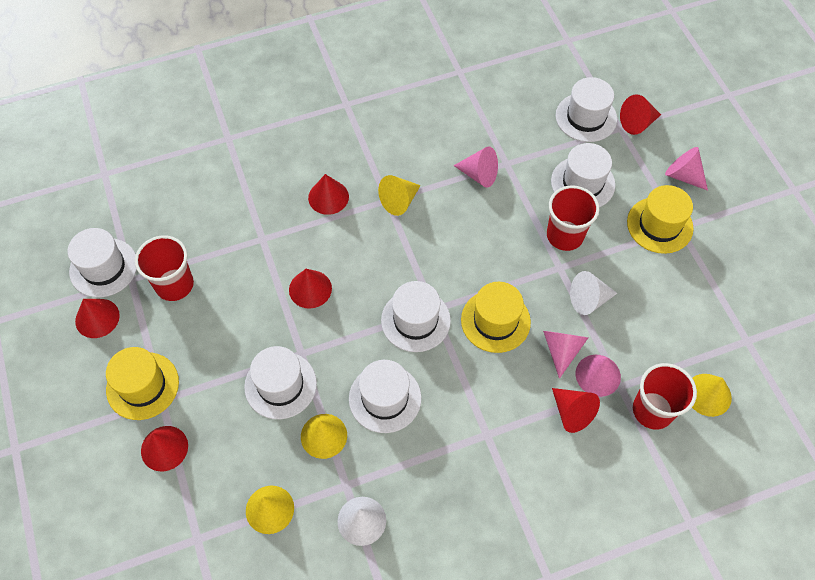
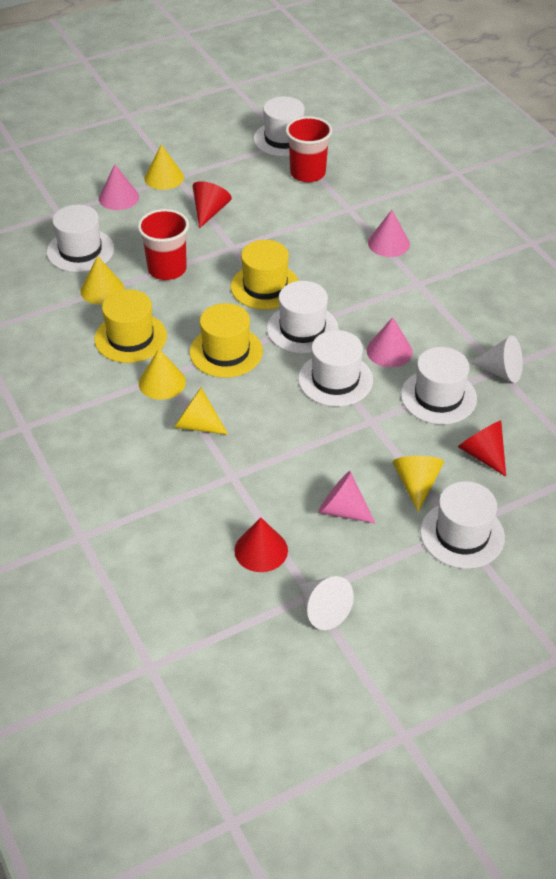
red cone: [75,299,120,338] [141,426,188,471] [289,269,332,309] [308,174,349,215] [552,388,600,433] [620,94,661,135] = 6 -> [193,181,232,228] [234,517,288,572] [458,421,506,476] = 3
red cup: [135,235,194,301] [547,185,599,251] [633,363,697,430] = 3 -> [138,209,189,280] [285,116,332,182] = 2
yellow cone: [246,486,294,534] [301,414,347,459] [378,175,421,216] [692,374,732,417] = 4 -> [81,256,125,305] [139,349,186,400] [144,144,184,190] [174,387,228,435] [393,456,444,512] = 5

